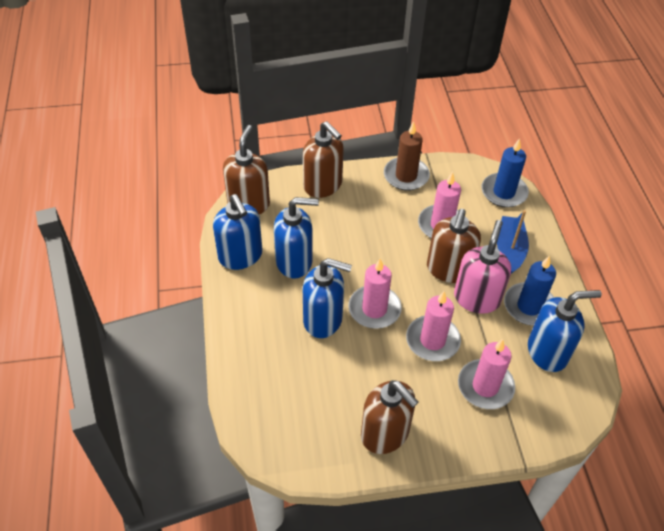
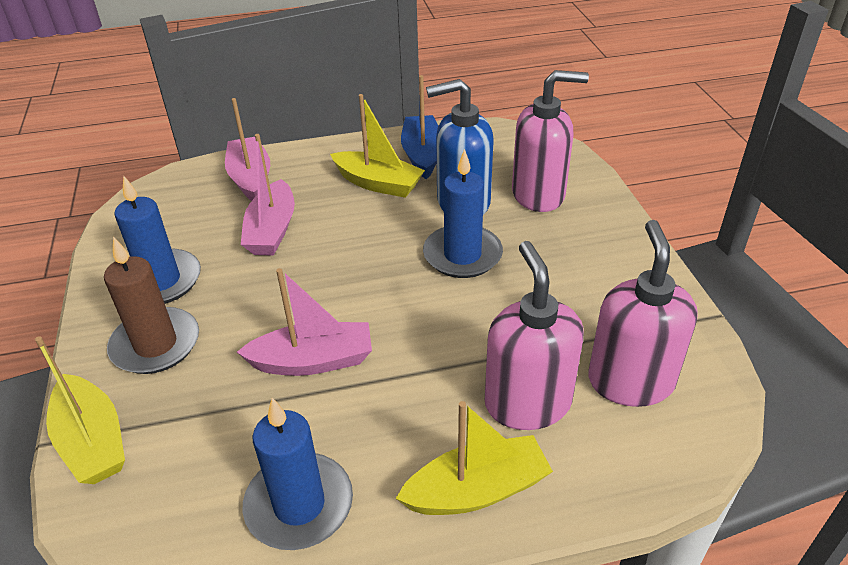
blue candle: [482,138,529,208] [504,255,556,326] = 2 -> [114,175,201,304] [243,398,353,550] [423,149,503,278] = 3
blue soap dispenser: [213,194,262,270] [274,197,319,279] [303,258,352,338] [528,290,602,372] = 4 -> [426,79,494,215] = 1
brown soap dispenser: [223,125,270,214] [303,121,344,198] [361,380,418,454] [427,209,481,283] = 4 -> none = 0
pink boat: none = 0 -> [225,98,270,201] [237,268,372,376] [241,134,295,256] = 3
pink candle: [348,259,402,329] [406,291,461,361] [418,172,461,238] [458,339,515,409] = 4 -> none = 0
pink soap dispenser: [454,220,511,314] = 1 -> [485,241,584,430] [512,70,589,212] [588,220,698,407] = 3
yellow boat: none = 0 -> [35,336,125,484] [330,94,425,198] [396,401,553,515] = 3

